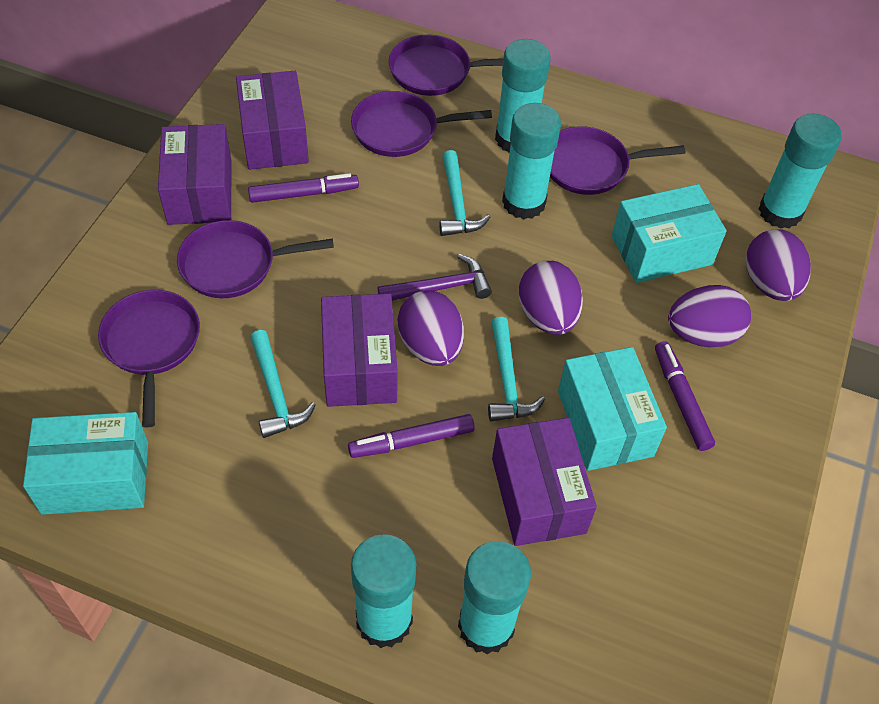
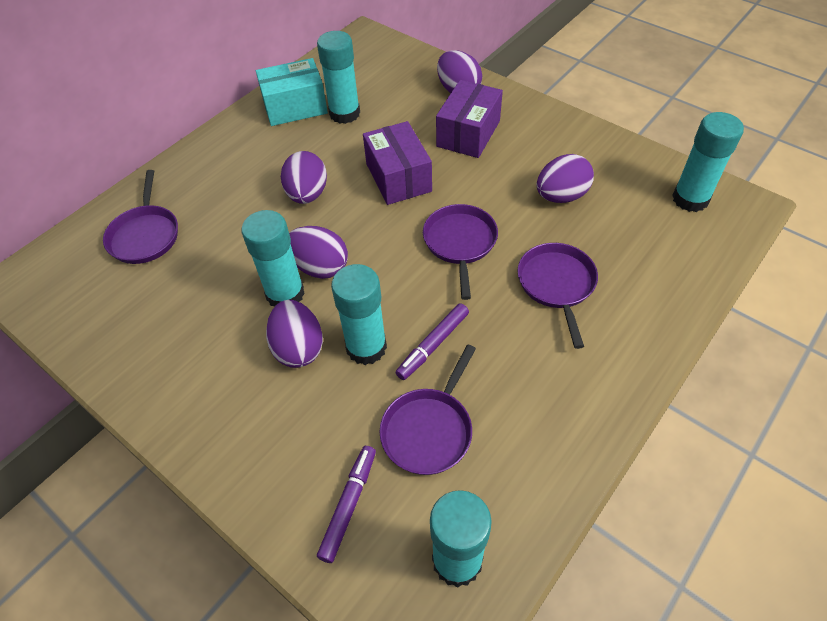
purple box: [158,124,232,225] [236,71,309,170] [321,294,398,407] [492,418,597,546] = 4 -> [363,121,432,205] [436,80,503,158] = 2
purple egg: [397,290,464,366] [519,261,583,335] [668,285,751,347] [746,229,811,301] = 4 -> [266,300,323,368] [281,151,327,204] [289,226,348,279] [437,50,482,93] [537,154,594,203] = 5
purple hammer: [378,254,492,301] = 1 -> none = 0
purple marker: [248,173,359,203] [348,414,475,458] [655,341,715,451] = 3 -> [317,446,376,563] [395,303,469,380] = 2
purple pan: [98,290,200,427] [177,220,334,298] [351,91,492,157] [389,35,504,96] [550,126,685,195] = 5 -> [103,170,178,264] [380,345,476,475] [423,204,498,300] [517,243,598,349] = 4
turquoise box: [23,412,148,515] [558,347,667,471] [611,184,727,283] = 3 -> [256,58,328,126] = 1
turquoise hammer: [250,330,316,438] [439,150,490,236] [488,317,545,422] = 3 -> none = 0

